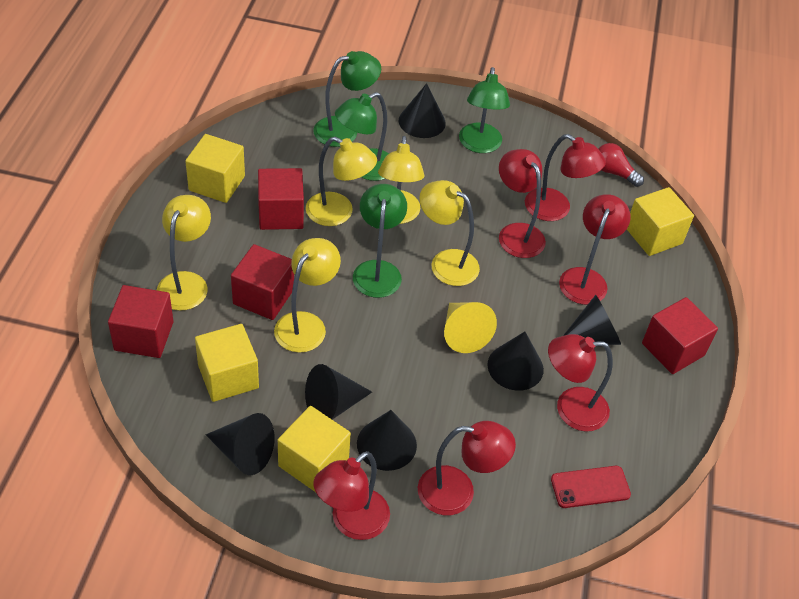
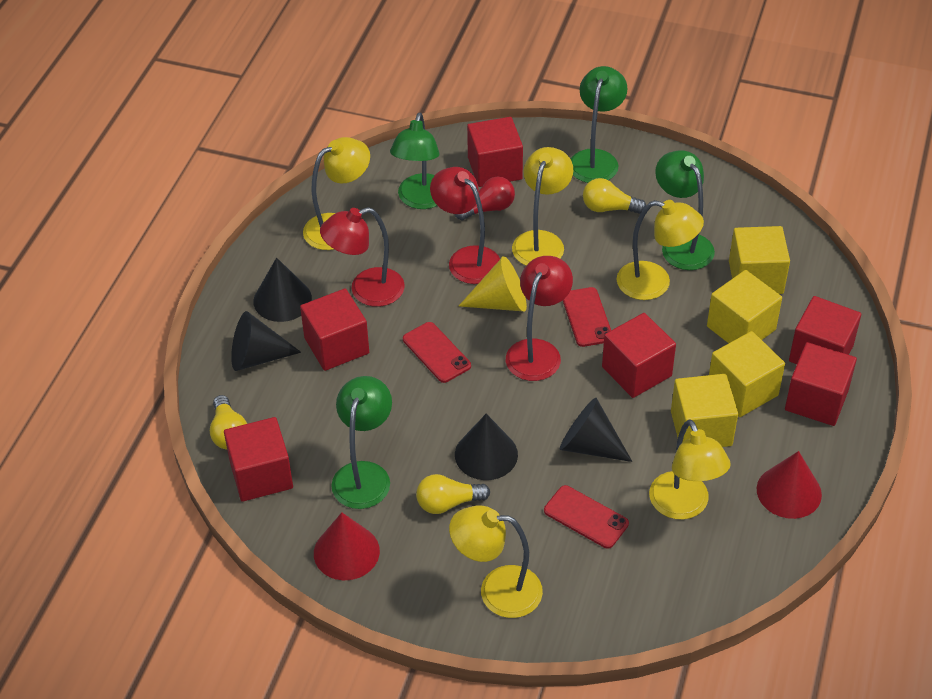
black cone: [206,413,275,475] [305,364,372,420] [357,410,417,471] [399,83,446,138] [487,332,544,391] [563,295,621,345] = 6 -> [231,311,301,371] [253,258,312,322] [455,414,518,480] [560,398,632,462] = 4
red cone: none = 0 -> [314,512,380,580] [757,451,822,519] = 2
red cube: [108,285,174,358] [231,244,294,320] [258,168,304,230] [642,297,718,374] = 4 -> [224,417,293,502] [300,289,369,371] [467,117,523,187] [602,313,676,398] [785,342,857,426] [789,296,861,364] = 6
red lamp: [313,451,390,540] [418,421,516,515] [499,149,546,258] [525,134,606,221] [548,334,613,432] [559,194,630,305] = 6 -> [320,207,405,307] [430,167,500,284] [506,256,573,381] = 3
red phone: [551,466,631,508] = 1 -> [403,322,471,383] [544,485,629,549] [562,287,611,347] = 3
yellow light bulb: none = 0 -> [210,395,247,450] [416,474,490,514] [583,178,646,214] = 3

